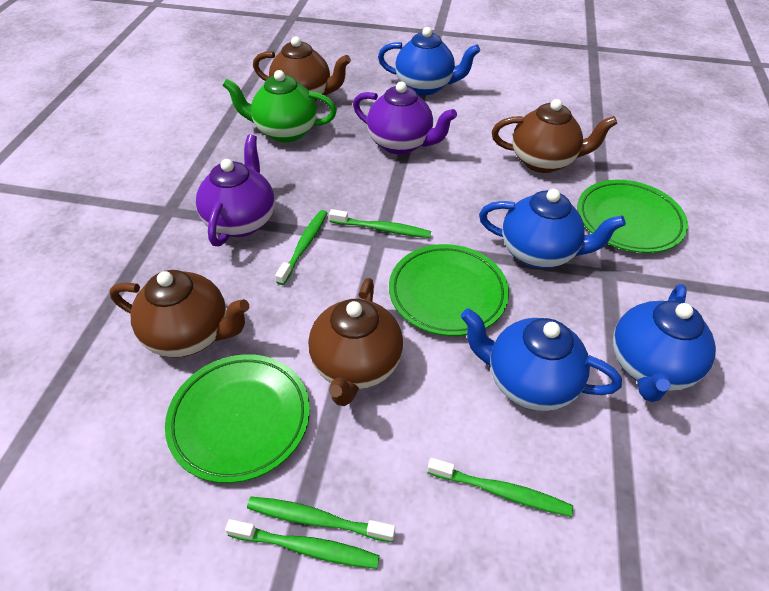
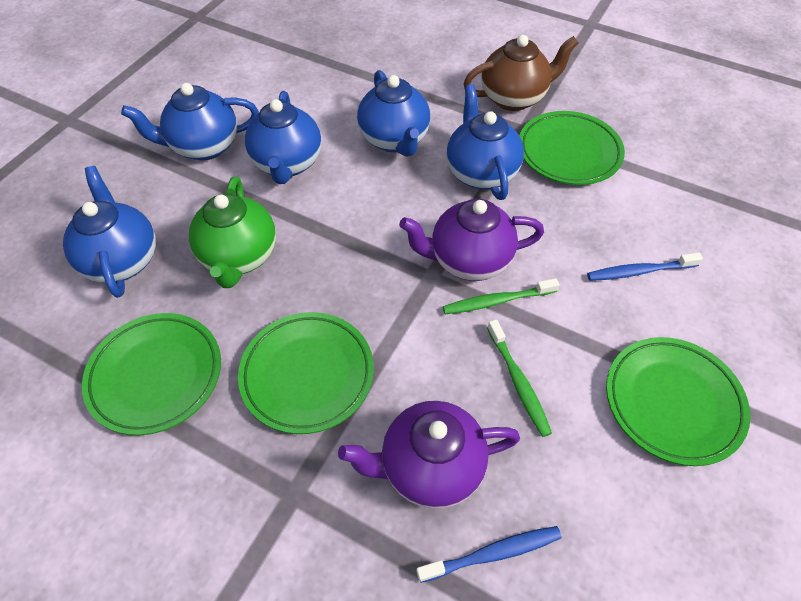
blue teapot: [378,27,480,95] [461,308,622,411] [479,189,626,268] [613,284,716,402] = 4 -> [63,166,156,298] [121,83,259,160] [245,91,321,184] [357,70,430,157] [447,84,524,200] = 5
blue toothbrush: none = 0 -> [416,526,562,583] [587,253,703,281] = 2
brown teapot: [110,270,249,358] [253,36,351,101] [308,278,403,406] [492,99,617,173] = 4 -> [464,35,578,111] = 1
green plate: [165,354,310,483] [389,244,509,336] [577,180,688,253] = 3 -> [82,313,221,435] [238,312,374,434] [520,111,625,185] [606,337,750,466] = 4
green toothbrush: [225,519,380,569] [247,496,395,542] [275,210,327,285] [329,209,431,238] [427,458,573,517] = 5 -> [443,278,560,314] [487,319,552,437] = 2

